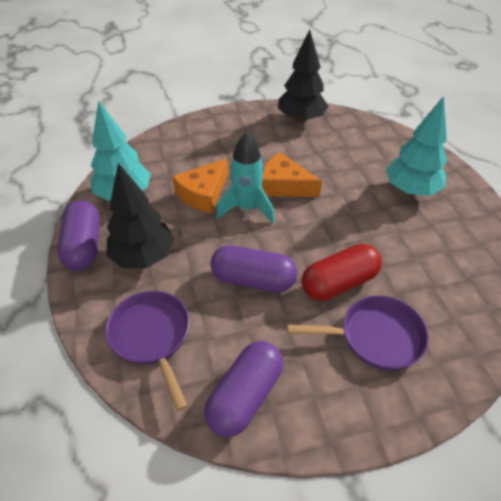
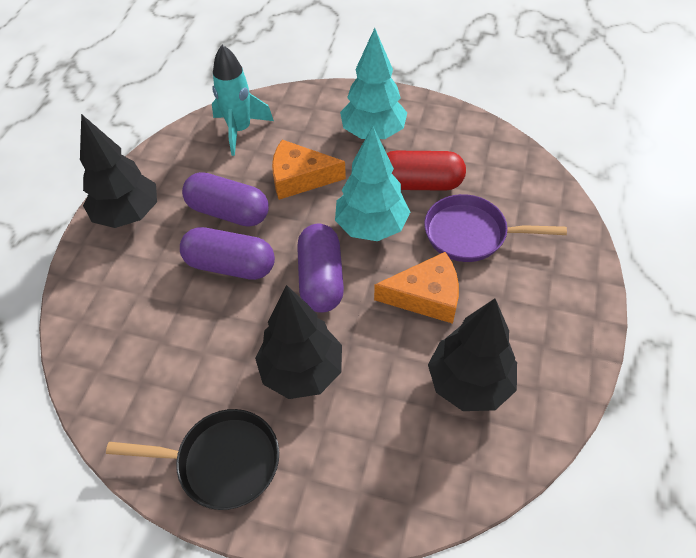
black pan: none = 0 -> [106,409,279,510] = 1
black tree: [106,163,174,268] [278,29,328,123] = 2 -> [80,114,157,228] [255,285,342,399] [428,299,517,411] = 3
purple pan: [106,291,189,411] [287,296,429,370] = 2 -> [424,194,567,262] = 1

